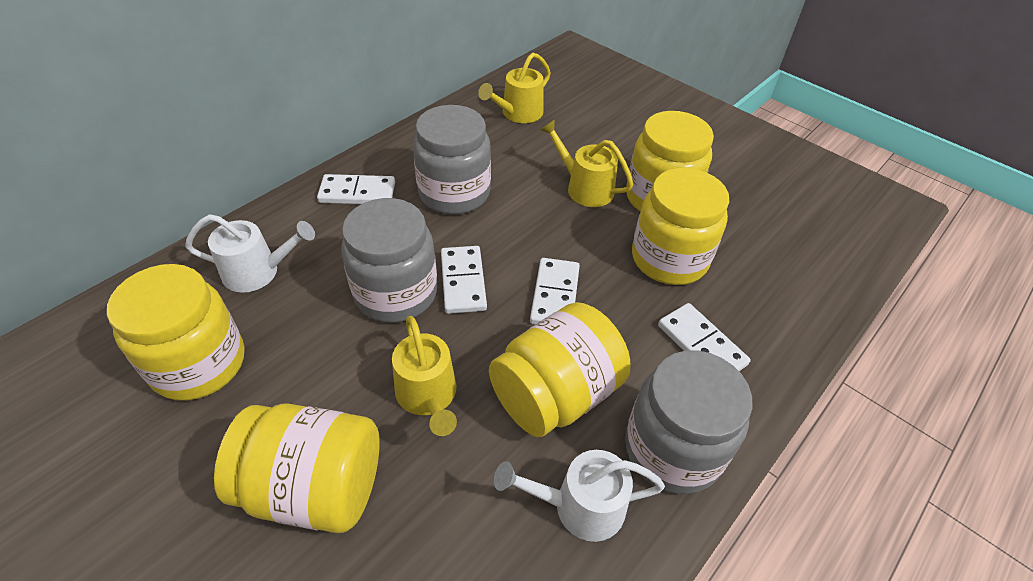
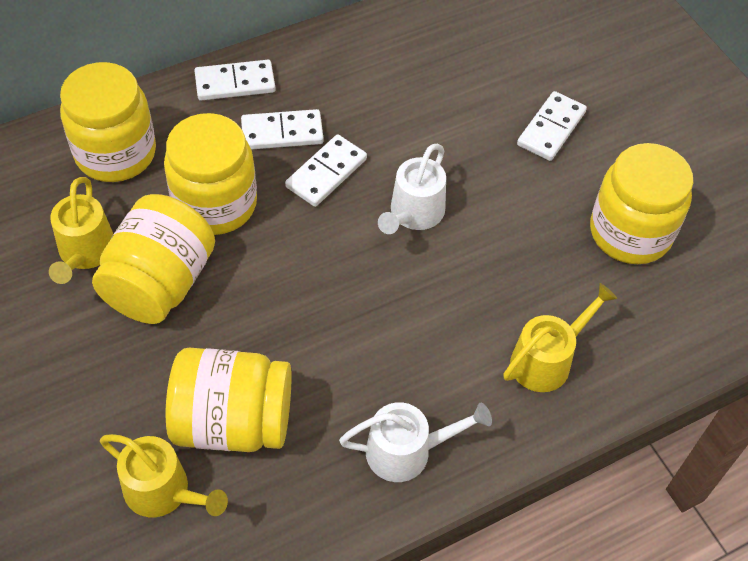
grey jar: [341,198,437,323] [413,105,491,215] [625,350,753,494] = 3 -> none = 0

